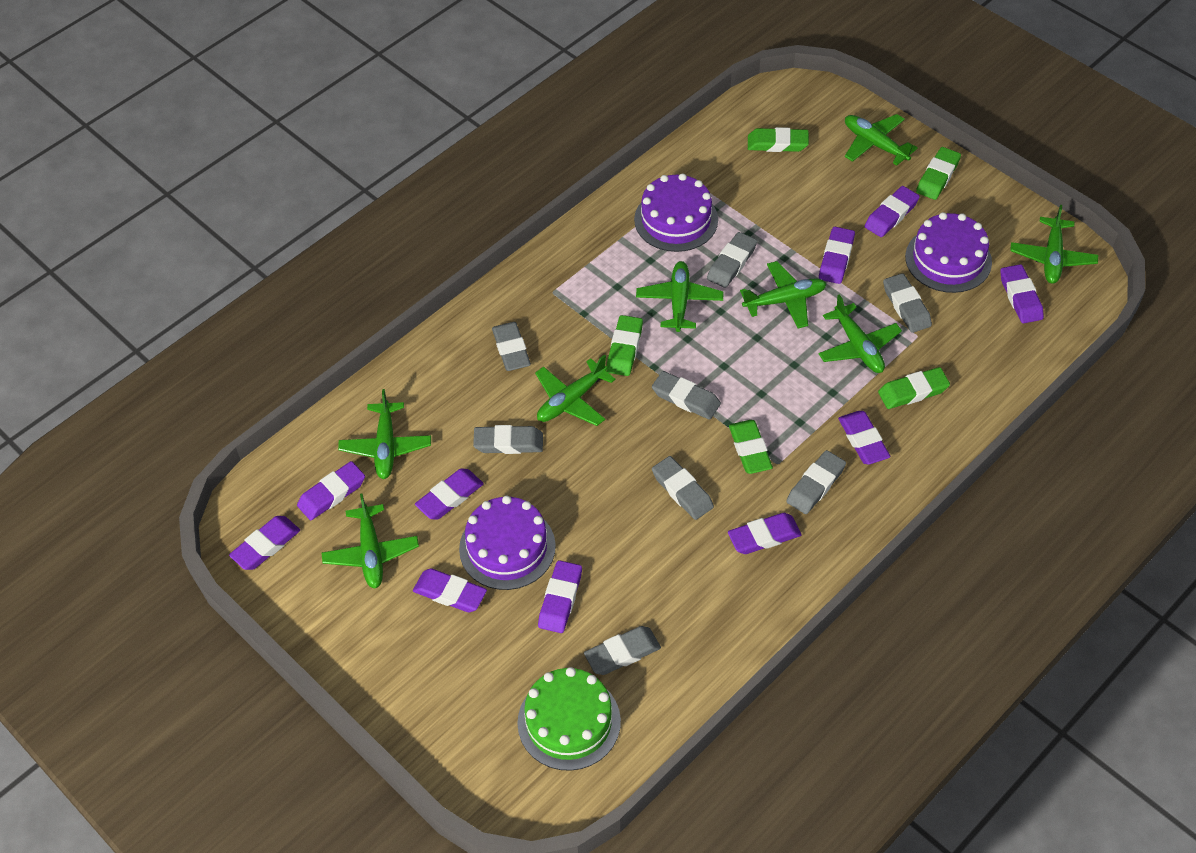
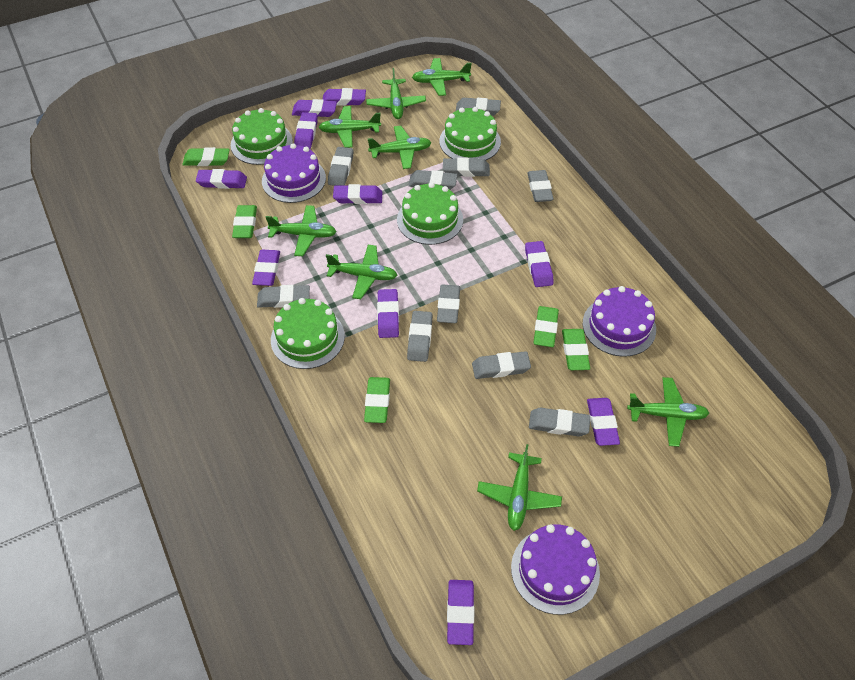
green cake: [517,667,621,771] = 1 -> [231,108,293,165] [271,298,345,369] [397,182,463,245] [440,107,501,161] = 4
grey eraser: [473,425,543,454] [492,322,531,371] [584,626,661,675] [652,371,721,420] [652,456,714,520] [707,232,757,288] [786,450,846,514] [883,273,932,333] = 8 -> [257,285,310,308] [328,147,354,186] [407,311,433,362] [408,170,457,190] [437,285,460,323] [443,157,490,177] [456,98,501,116] [472,351,531,379] [527,170,554,202] [529,408,590,437] = 10

